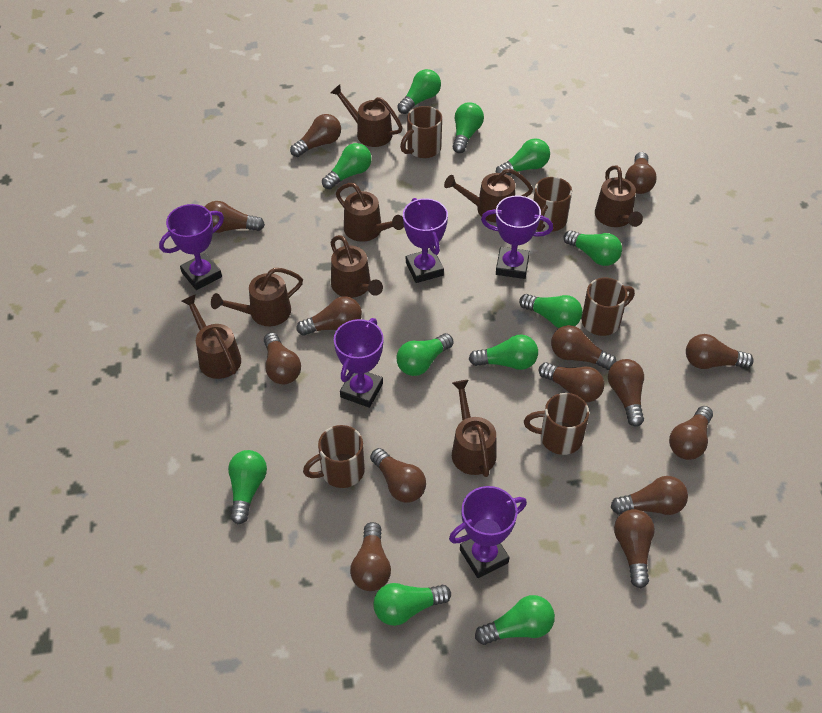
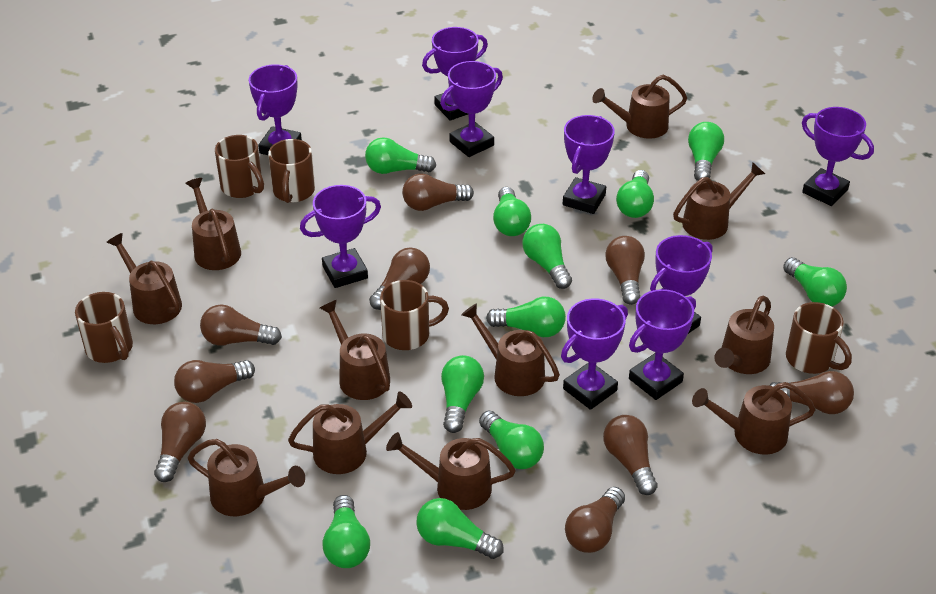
brown light bulb: [205,201,265,233] [264,332,301,384] [290,114,341,157] [296,296,362,336] [350,522,391,591] [370,448,426,503] [539,362,604,402] [551,325,617,370] [608,359,644,427] [611,476,688,515] [614,509,655,588] [625,152,657,194] [669,406,713,460] [686,334,754,369] = 14 -> [154,402,206,482] [174,360,255,403] [200,304,282,346] [369,248,430,310] [402,173,474,211] [565,487,625,553] [603,415,658,495] [605,236,645,305] [769,371,854,414] = 9
brown watering can: [182,294,241,379] [211,268,303,326] [330,84,403,147] [330,235,383,298] [336,183,404,242] [444,168,533,222] [452,380,497,477] [595,165,643,227] = 8 -> [106,233,182,324] [185,178,241,270] [187,439,305,516] [288,391,412,474] [320,300,390,400] [386,432,516,510] [461,303,560,396] [592,75,687,139] [673,162,765,240] [692,382,816,455] [714,295,774,374] = 11
purple trophy: [159,204,224,290] [334,318,384,408] [403,198,448,283] [449,486,527,578] [481,195,553,279] = 5 -> [249,64,302,155] [300,185,381,288] [422,27,488,121] [440,61,503,157] [561,298,628,410] [563,115,615,214] [629,289,696,400] [650,235,713,334] [802,107,874,206] = 9

